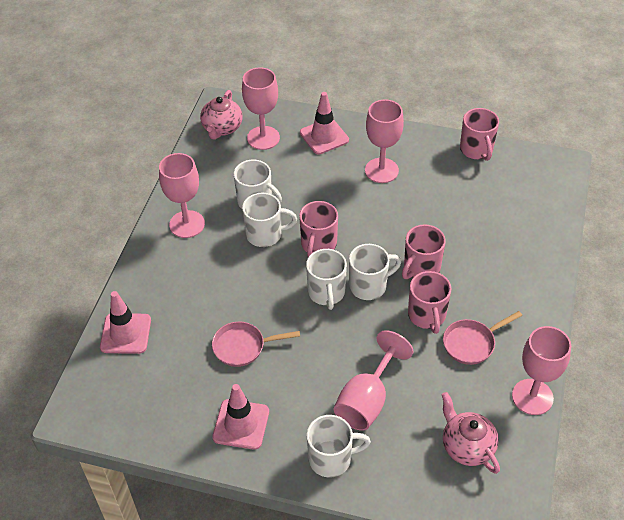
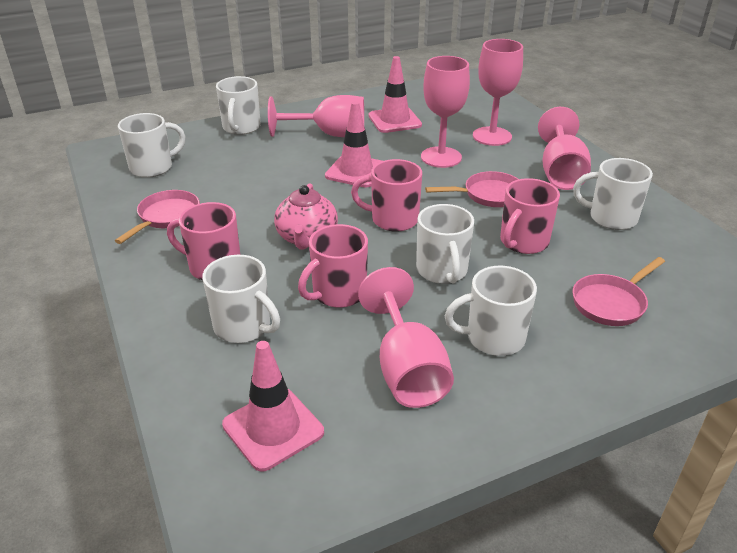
pink pan: [212,322,300,367] [443,311,522,365] = 2 -> [115,190,200,244] [425,171,518,207] [572,257,665,326] = 3
pink teapot: [200,90,243,140] [441,392,500,474] = 2 -> [274,183,338,250] = 1
white mug: [234,160,282,209] [242,193,297,247] [306,249,347,310] [307,415,371,478] [349,244,401,300] = 5 -> [118,113,185,178] [202,255,280,343] [216,76,261,135] [416,204,474,284] [445,266,537,356] [573,158,653,230] = 6

